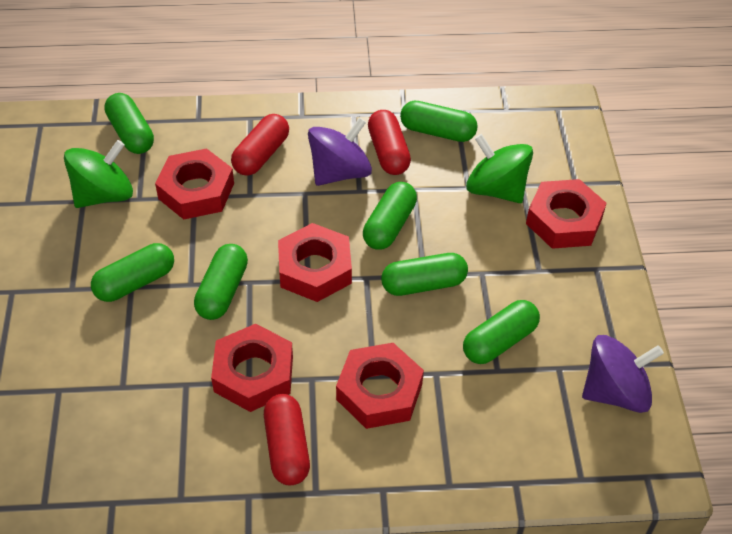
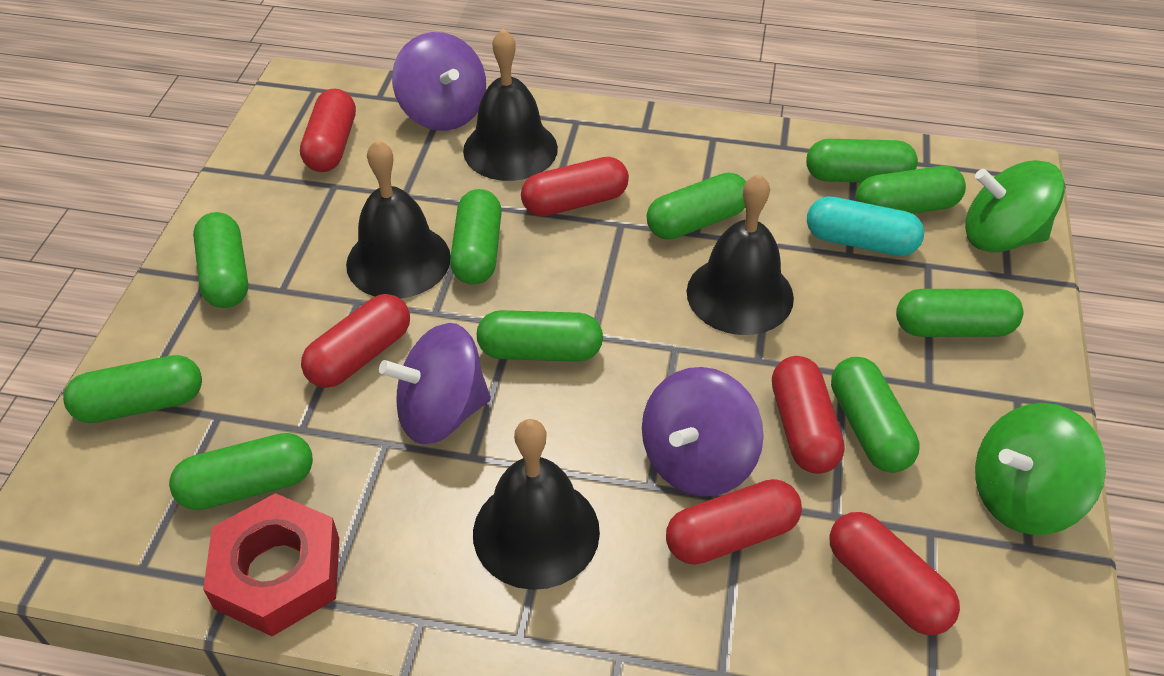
black bell: none = 0 -> [346,140,451,299] [463,29,558,181] [473,419,600,590] [687,174,794,335] = 4
green capsule: [91,243,174,302] [104,93,154,154] [194,244,248,320] [363,182,417,250] [381,253,468,296] [400,101,478,142] [463,300,540,364] = 7 -> [63,355,202,423] [169,433,313,510] [193,212,248,308] [450,189,502,285] [477,310,603,362] [647,172,746,240] [806,139,918,182] [831,357,920,473] [856,166,966,214] [896,289,1023,337] = 10
purple spinning top: [308,117,372,186] [582,335,664,413] = 2 -> [379,323,491,444] [392,32,486,131] [642,367,764,496] = 3
red capsule: [231,114,289,176] [264,394,310,485] [368,110,411,175] = 3 -> [300,89,356,172] [301,294,410,388] [521,157,629,217] [666,479,802,565] [772,356,844,474] [830,512,960,635] = 6
red nut: [155,148,234,219] [211,324,293,412] [278,223,352,302] [336,343,424,429] [526,179,607,249] = 5 -> [203,493,339,636] = 1
turquoise capsule: none = 0 -> [807,196,924,256] = 1

